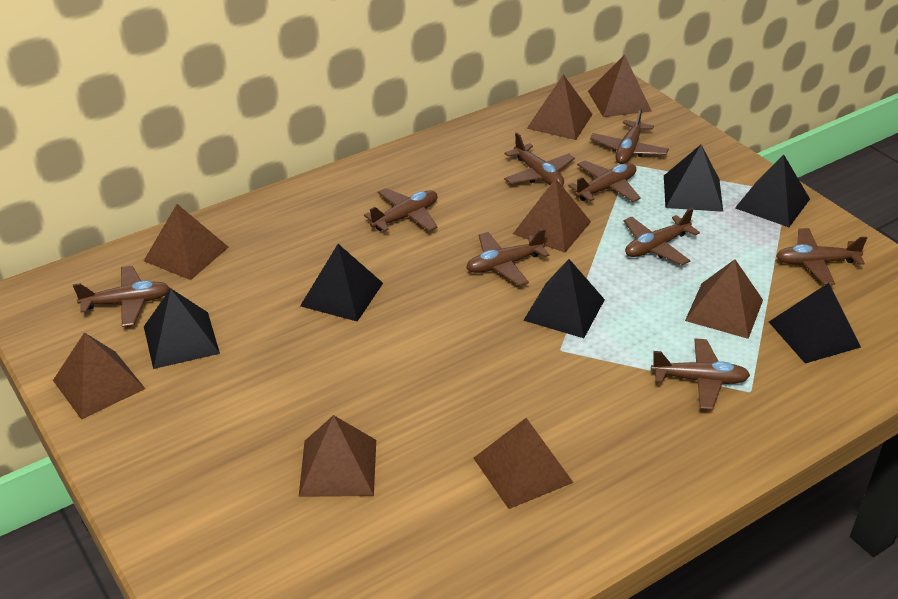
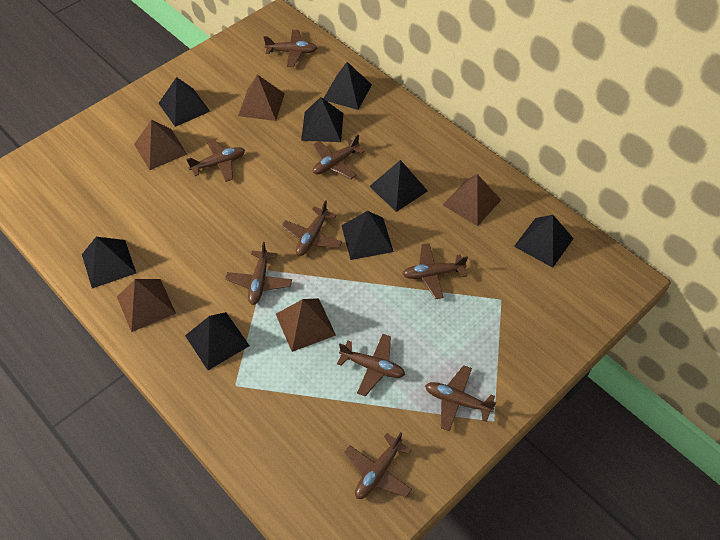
black pyramid: [144,288,220,369] [300,244,383,321] [523,259,605,338] [664,145,723,212] [735,155,810,227] [769,283,861,364] = 6 -> [82,237,136,288] [159,77,210,127] [185,312,250,370] [301,97,344,142] [323,62,372,110] [341,211,394,260] [369,160,428,212] [514,215,574,268] = 8
brown pyramid: [53,332,145,420] [144,204,229,280] [299,415,376,497] [474,418,574,509] [513,178,591,253] [527,74,593,140] [588,55,652,117] [685,259,763,339] = 8 -> [117,279,176,332] [134,120,187,170] [238,74,285,121] [276,298,336,352] [443,174,501,226] = 5

